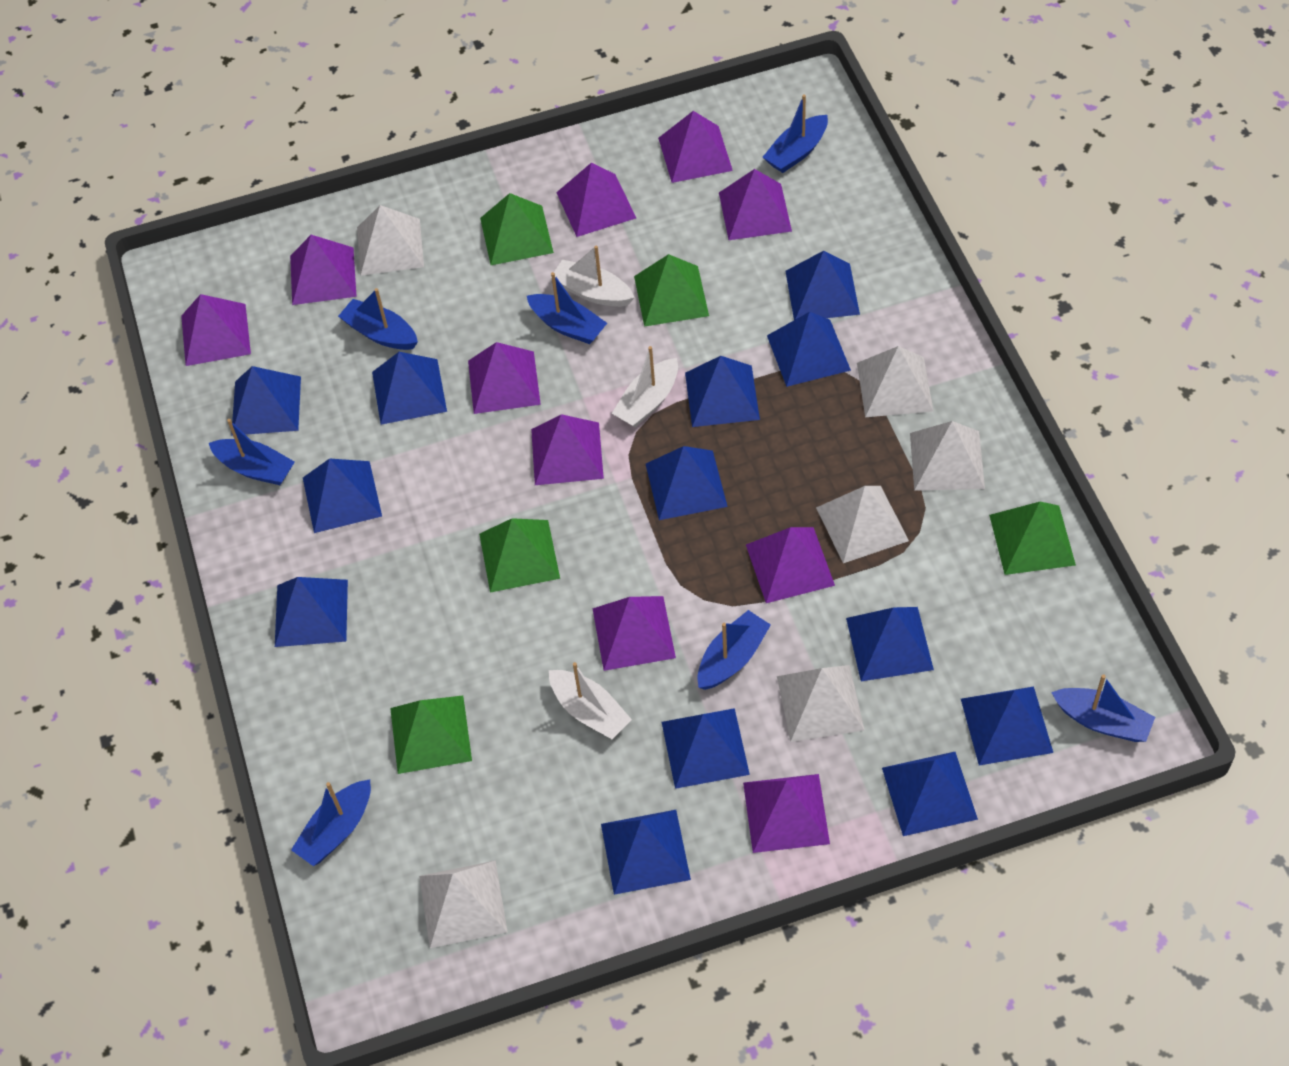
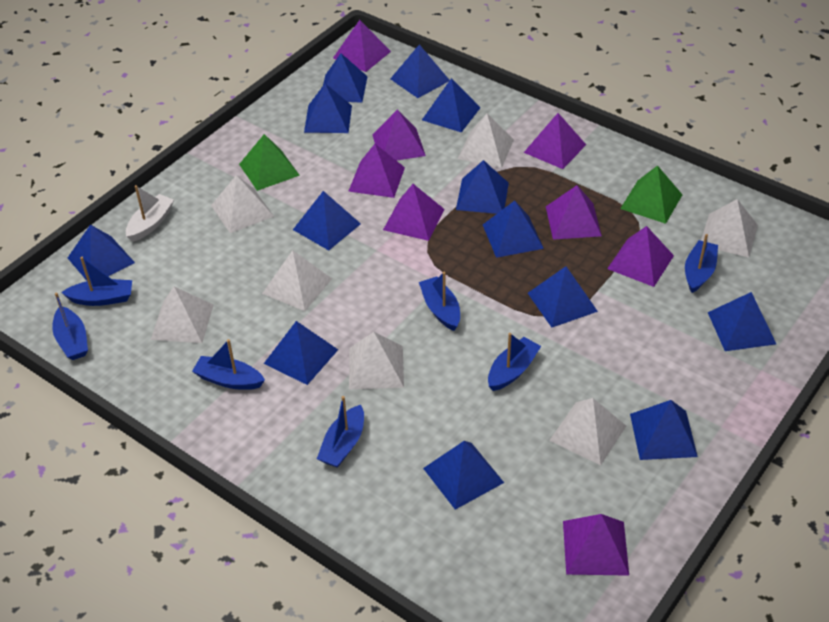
green pyramid: [390,696,472,774] [479,518,560,593] [480,193,554,265] [634,254,709,327] [989,502,1076,575] = 5 -> [239,134,300,191] [620,165,682,224] = 2
purple pyramid: [181,294,251,366] [290,235,357,305] [468,342,541,414] [531,414,604,485] [556,162,636,237] [592,596,676,671] [658,111,733,183] [719,169,792,240] [743,774,830,853] [746,527,835,603] = 10 -> [333,20,391,72] [348,144,405,198] [372,109,426,161] [383,184,445,241] [524,113,586,169] [546,185,602,240] [563,514,629,576] [607,226,674,287] = 8
white boat: [549,662,632,739] [550,245,635,307] [612,346,678,427] = 3 -> [126,185,174,242] = 1
white pyramid: [357,205,424,276] [419,861,507,948] [777,665,864,742] [816,486,909,563] [857,346,933,417] [910,421,985,491] = 6 -> [151,287,213,343] [211,175,274,233] [262,250,332,311] [349,332,404,389] [458,114,514,168] [549,398,626,465] [701,199,758,257] = 7

